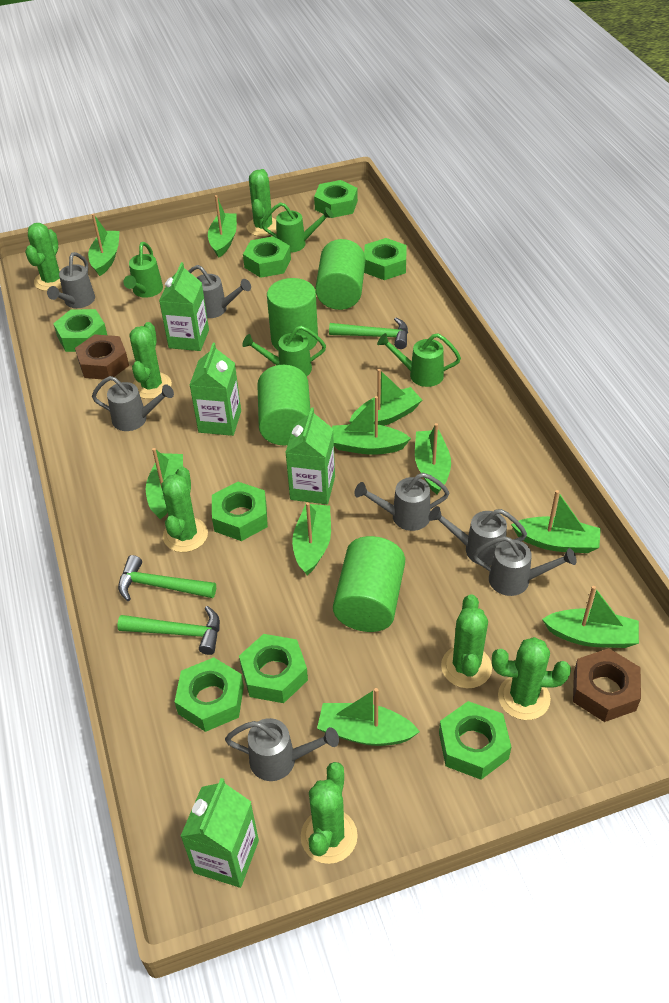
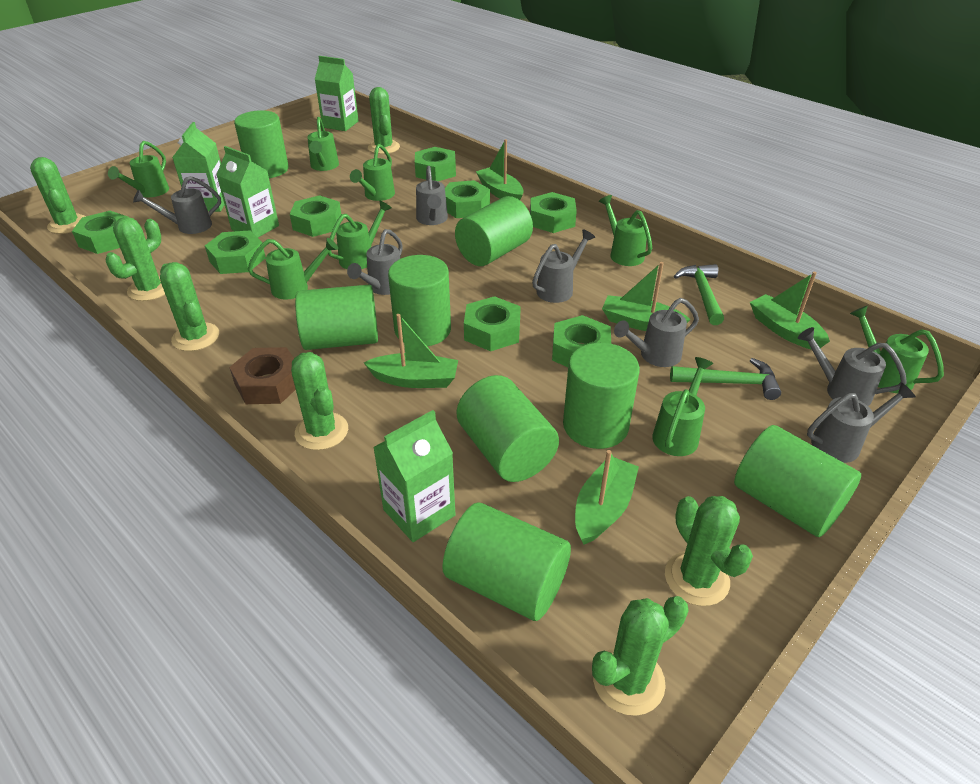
brown nut: [75,334,129,379] [573,648,641,722] = 2 -> [229,347,296,404] = 1
green boat: [88,213,120,276] [146,448,183,519] [208,195,237,257] [292,502,331,575] [317,688,420,746] [332,396,411,455] [349,369,422,426] [415,423,451,494] [511,490,601,553] [542,586,639,648] = 10 -> [364,314,458,388] [476,139,524,200] [575,450,639,545] [602,262,691,331] [750,272,830,350] = 5
green cylinder: [257,365,311,446] [267,278,318,351] [315,239,365,310] [333,536,405,632] = 4 -> [234,110,289,178] [295,285,378,350] [388,255,451,346] [442,503,571,621] [455,196,533,266] [457,375,559,482] [563,343,640,449] [734,425,861,537] = 8
green hammer: [117,606,220,655] [118,555,216,601] [329,318,408,349] = 3 -> [670,358,781,400] [674,264,724,325] = 2
green watering can: [123,242,163,298] [242,326,326,376] [261,203,334,253] [377,333,461,387] = 4 -> [108,141,169,197] [248,238,338,299] [307,117,339,171] [328,200,392,269] [350,144,395,201] [599,195,652,266] [652,357,713,456] [850,306,944,393] = 8

